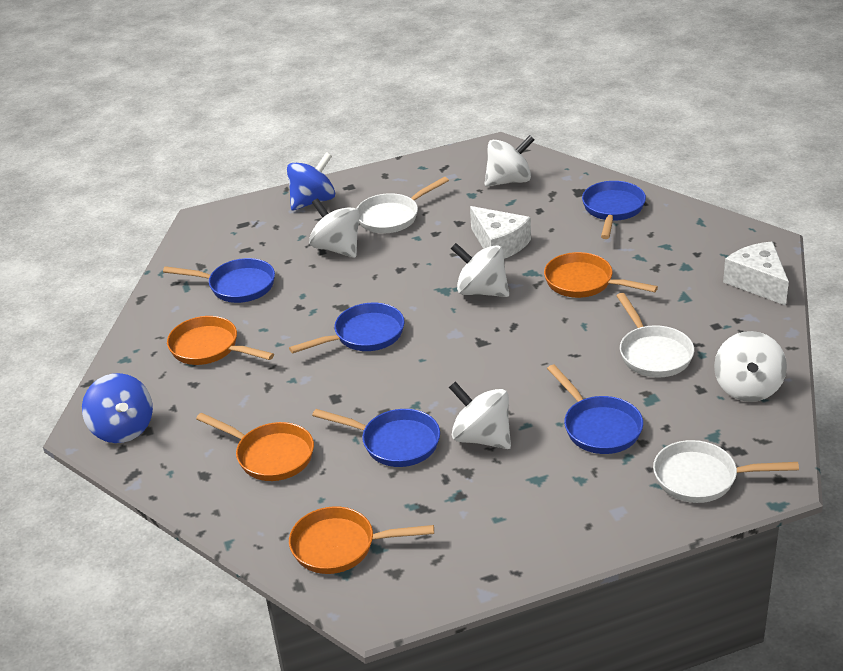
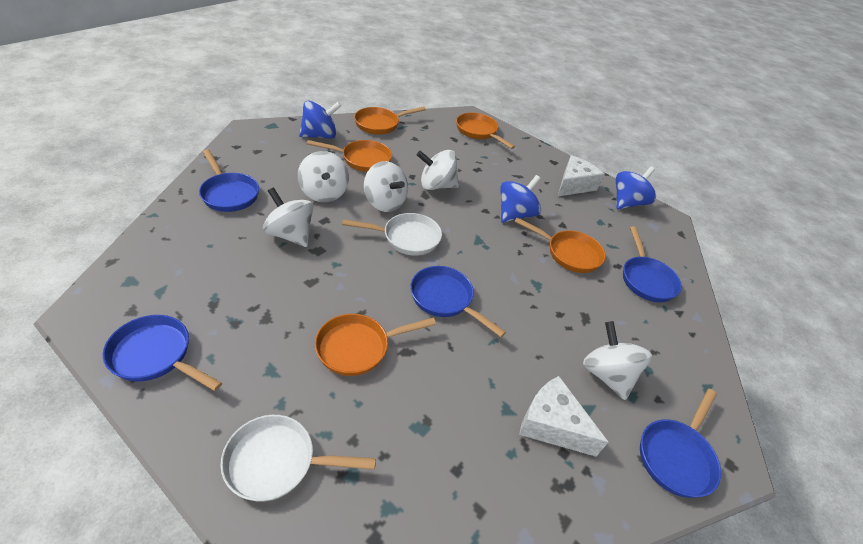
blue spinning top: [82,373,153,443] [287,152,335,210] = 2 -> [299,101,341,139] [500,175,541,223] [616,166,656,210] = 3
orange pan: [167,316,274,365] [196,413,314,481] [289,506,434,574] [544,252,658,298] = 4 -> [307,140,392,172] [315,314,436,376] [354,106,426,135] [456,113,515,149] [514,217,605,273] = 5
white pan: [356,177,449,233] [617,293,694,377] [653,440,799,503] = 3 -> [221,415,376,502] [342,213,442,256] = 2

